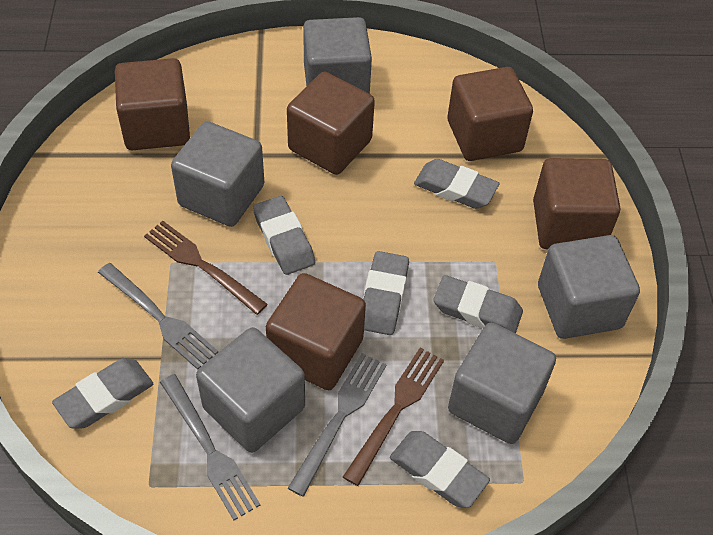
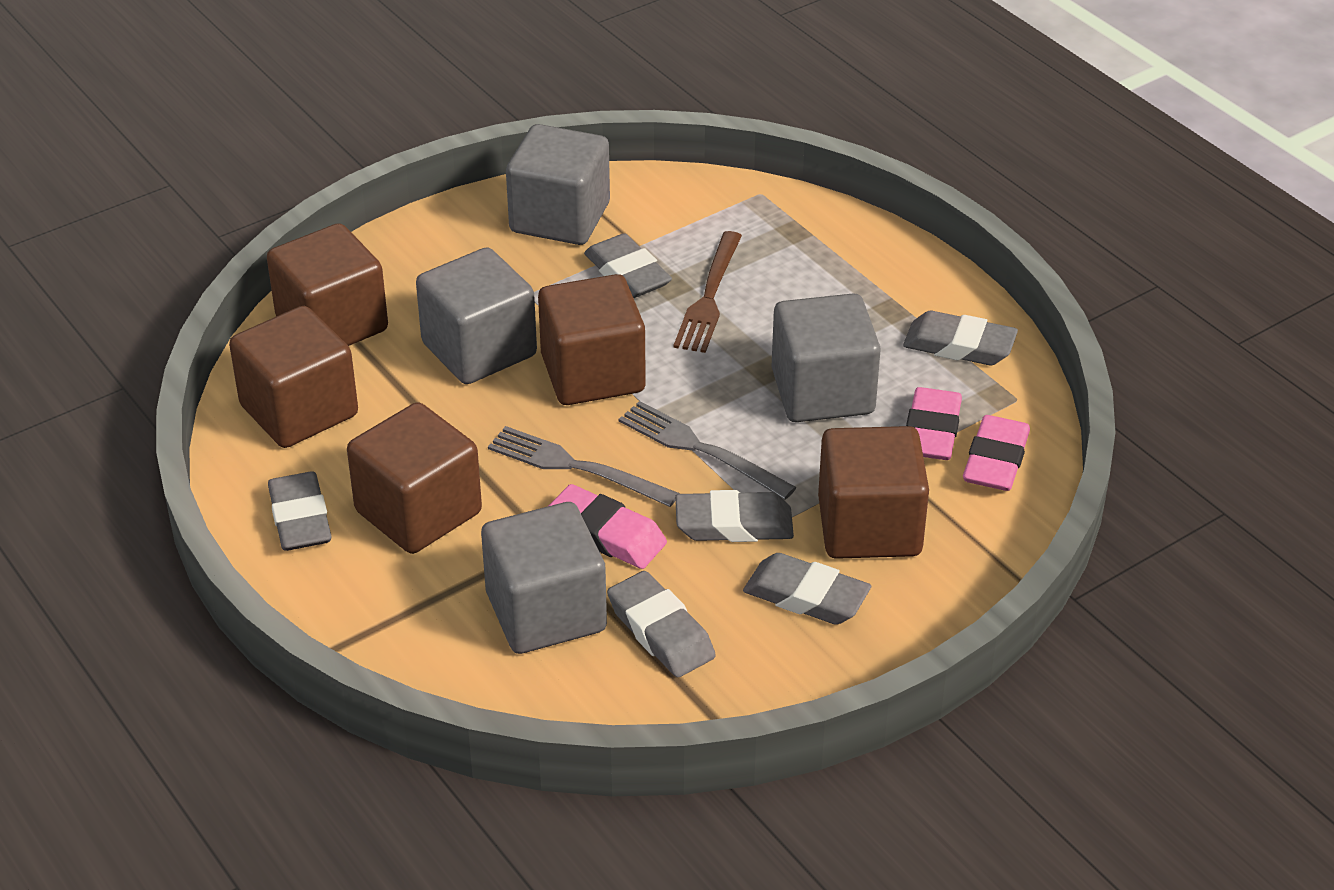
brown fork: [144,221,268,315] [343,348,444,486] = 2 -> [673,231,742,353] = 1
grey cube: [171,121,264,227] [196,327,305,453] [303,17,372,94] [448,323,556,444] [538,235,640,339] = 5 -> [416,247,537,384] [481,502,607,654] [506,124,610,245] [771,293,881,422] = 4
grey fork: [98,263,218,370] [160,374,260,520] [288,353,387,497] = 3 -> [488,426,679,507] [618,401,797,500] = 2
pink eraser: none = 0 -> [549,484,667,569] [906,387,962,460] [963,415,1030,491] = 3

